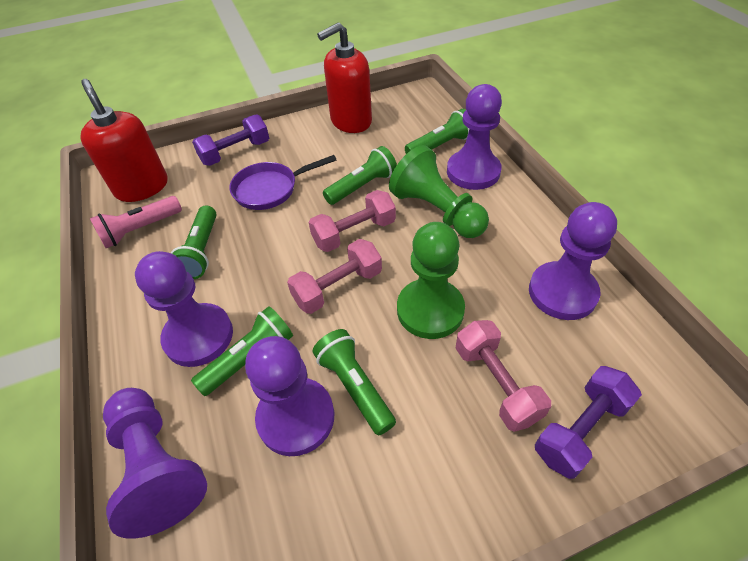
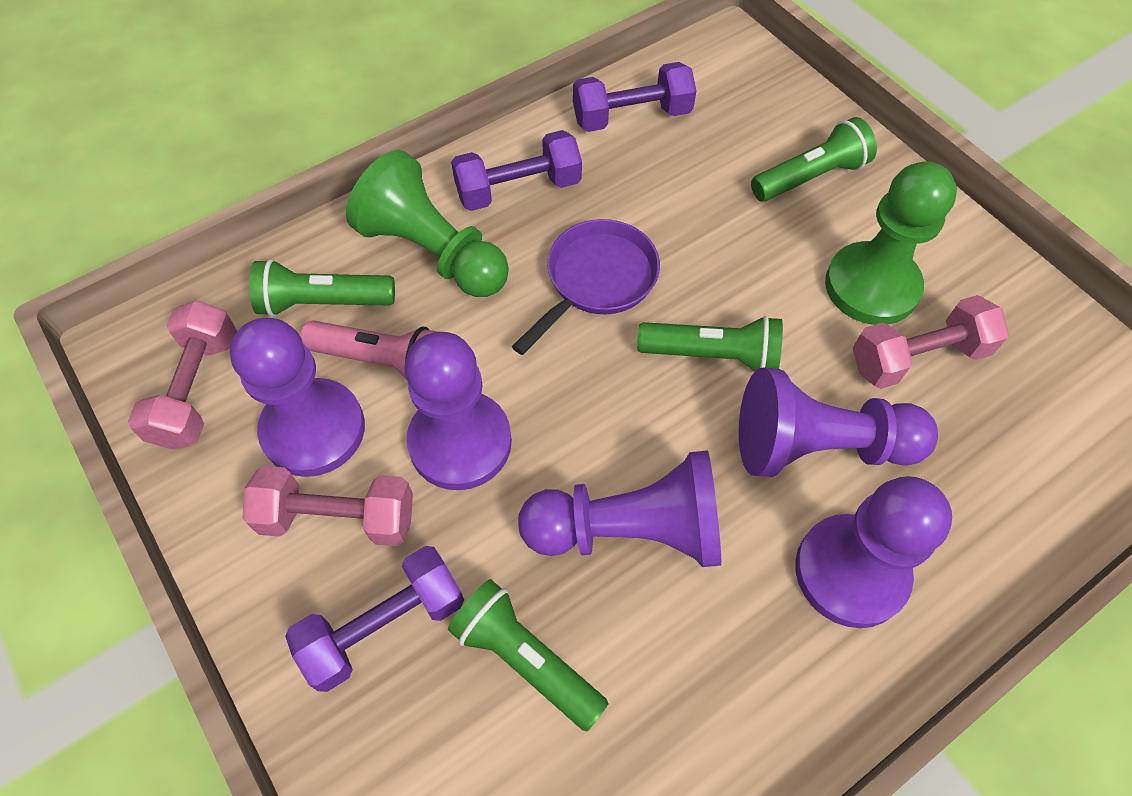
green flashlight: [171,206,217,279] [191,306,293,396] [313,329,396,436] [323,146,397,205] [405,109,469,154] = 5 -> [249,259,395,317] [448,579,608,732] [637,316,783,371] [751,117,877,202] = 4
purple dumbbell: [192,114,269,166] [535,366,642,479] = 2 -> [285,546,464,692] [451,130,582,211] [573,62,696,132] = 3
red soap dispenser: [80,79,168,202] [317,22,372,133] = 2 -> none = 0

